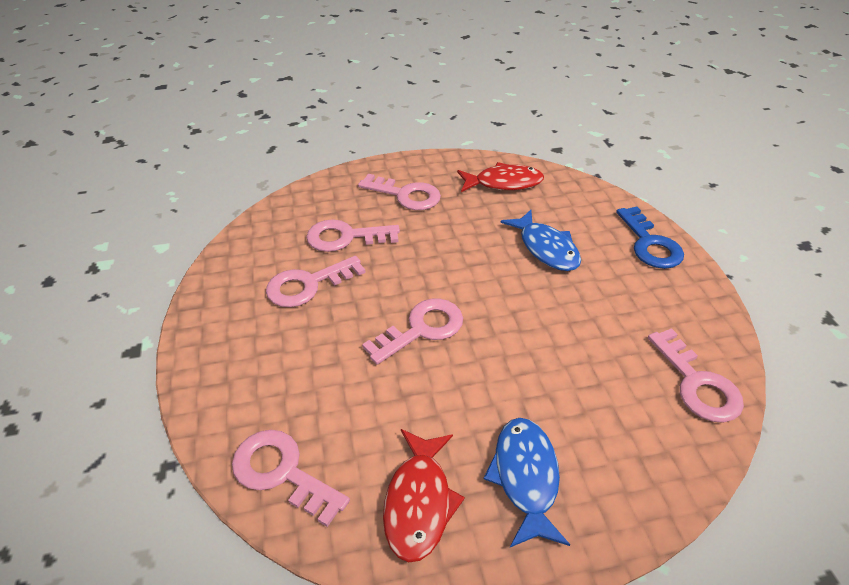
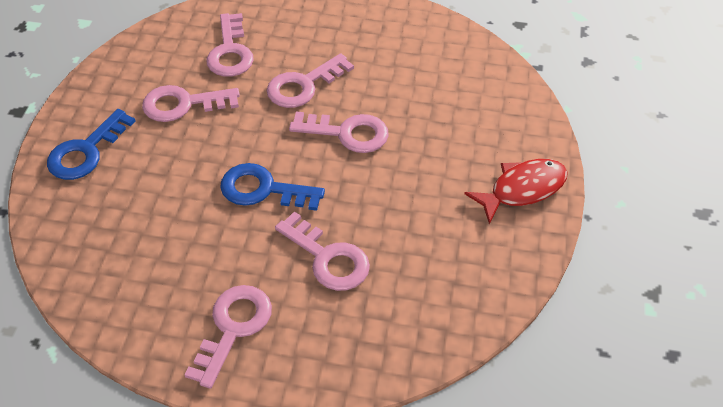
blue fish: [484,418,570,547] [501,210,581,271] = 2 -> none = 0
blue key: [616,207,684,269] = 1 -> [47,109,136,180] [220,163,325,211] = 2
red fish: [383,429,465,562] [457,162,544,192] = 2 -> [464,159,568,224] = 1

